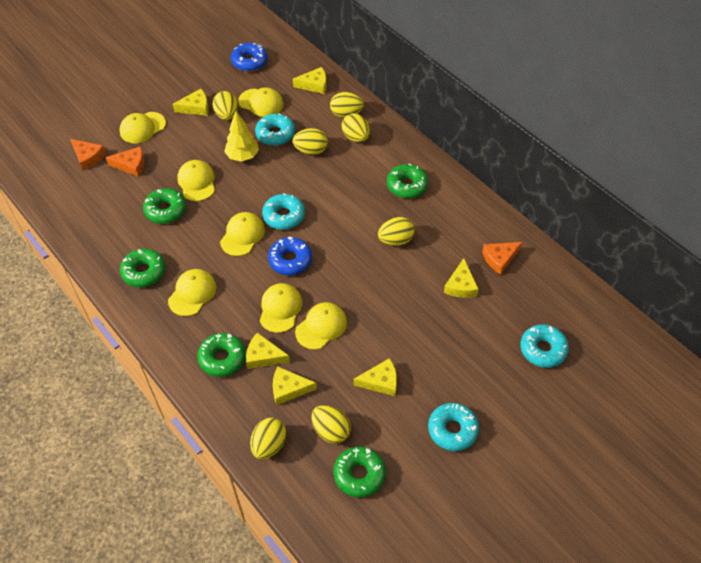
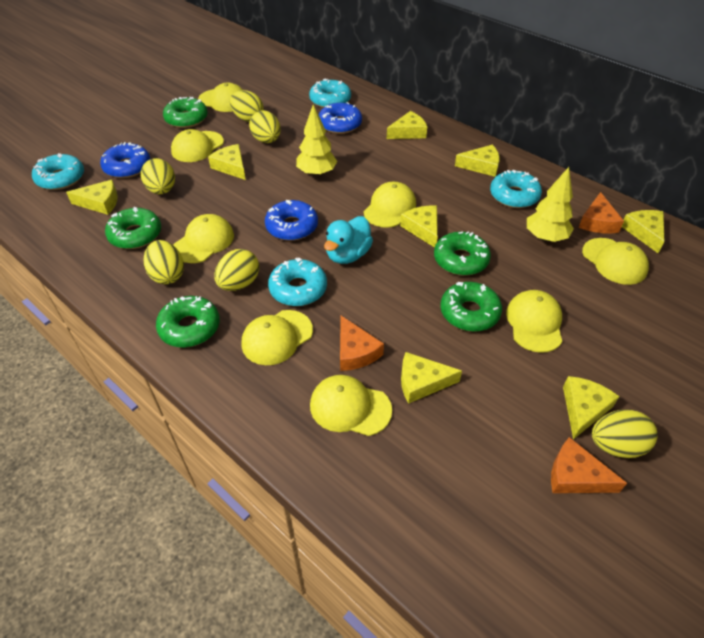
blue donut: [231,43,268,71] [268,236,312,275] = 2 -> [100,142,150,178] [265,200,318,241] [319,102,362,134] = 3
turquoise duck: none = 0 -> [324,216,373,264] = 1
yellow cap: [119,112,166,143] [168,269,216,316] [177,160,215,201] [220,212,265,256] [238,88,284,117] [260,283,302,333] [295,302,347,350] = 7 -> [171,129,224,162] [173,214,234,263] [198,82,243,112] [241,310,313,365] [310,375,392,436] [364,182,416,228] [506,290,562,353] [582,238,649,285] = 8
yellow cheese: [173,89,209,116] [246,333,290,369] [273,367,317,405] [293,67,326,94] [354,358,397,396] [444,258,479,298] = 6 -> [66,180,118,215] [208,144,246,180] [387,111,427,139] [400,205,438,248] [401,352,462,404] [455,145,499,177] [563,376,620,439] [622,210,664,253] = 8
yellow egg: [212,91,238,120] [250,418,286,459] [293,128,328,155] [311,405,351,444] [330,92,364,118] [342,113,370,142] [378,217,415,246] = 7 -> [141,158,175,194] [144,240,184,284] [214,249,259,291] [230,90,263,122] [249,110,280,143] [592,409,658,458] = 6
yellow tree: [224,111,259,162] = 1 -> [296,104,337,177] [527,167,574,242] = 2

